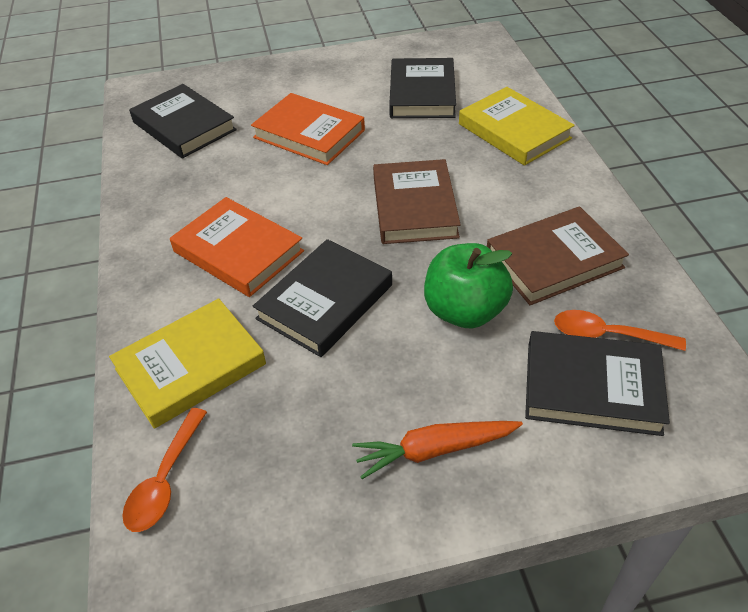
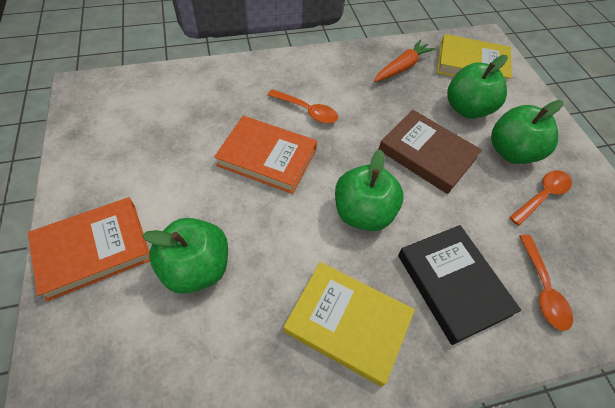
black book: [129,84,237,159] [253,239,392,357] [389,58,456,118] [525,331,670,436] = 4 -> [398,225,521,345] = 1
brown book: [373,159,461,244] [487,206,629,305] = 2 -> [378,110,482,194] = 1
green apple: [424,243,513,328] = 1 -> [142,218,228,294] [335,150,404,231] [447,55,508,119] [491,100,563,164] = 4
orange spoon: [122,408,207,532] [554,310,686,351] = 2 -> [268,89,338,124] [509,170,572,226] [519,235,573,331] = 3

